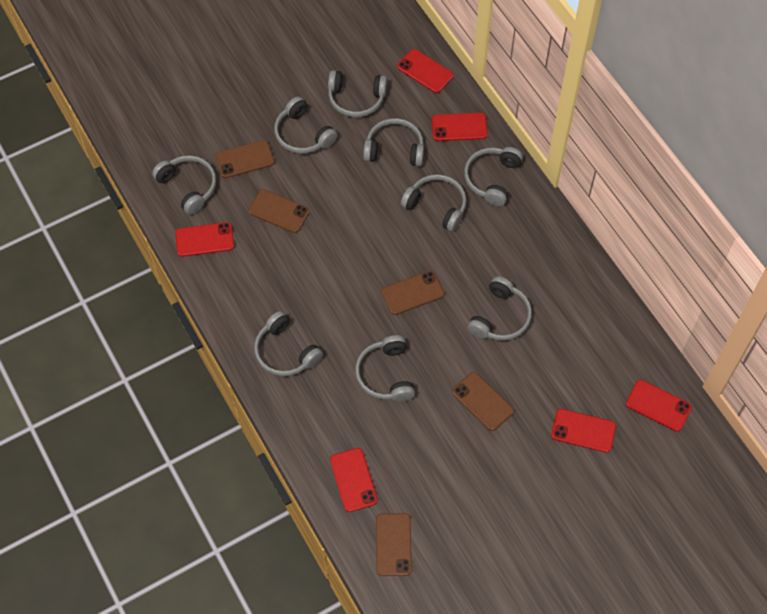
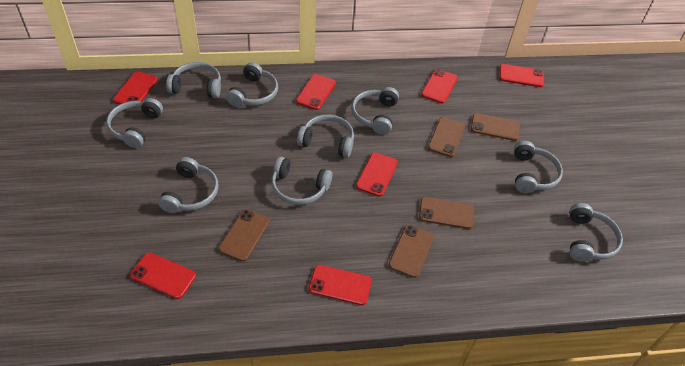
red phone: [175,222,234,257] [330,448,378,512] [397,49,454,93] [432,113,488,141] [551,409,616,453] [626,380,692,432] = 6 -> [113,72,158,108] [130,252,196,299] [296,74,336,110] [309,265,372,305] [356,152,398,197] [421,69,458,104] [499,64,544,87] = 7

